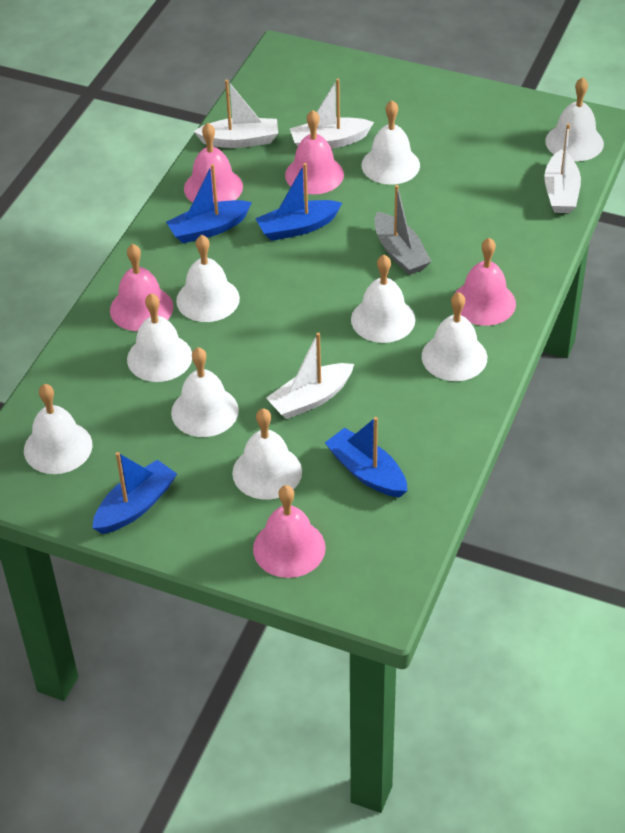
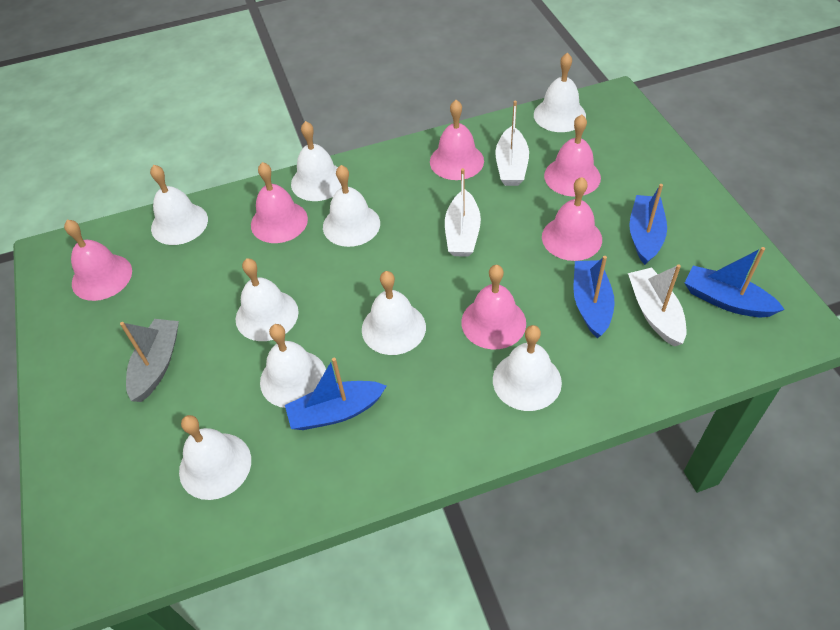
pink bell: [110,244,173,331] [184,123,243,203] [253,485,326,578] [285,110,344,194] [455,238,516,326] = 5 -> [64,220,132,301] [251,162,308,243] [430,100,484,180] [461,265,526,349] [542,177,602,261] [544,114,601,196] = 6
white boat: [194,79,278,148] [266,332,354,419] [290,78,374,149] [544,123,581,213] = 4 -> [445,168,481,257] [495,101,529,186] [628,264,686,346] = 3

